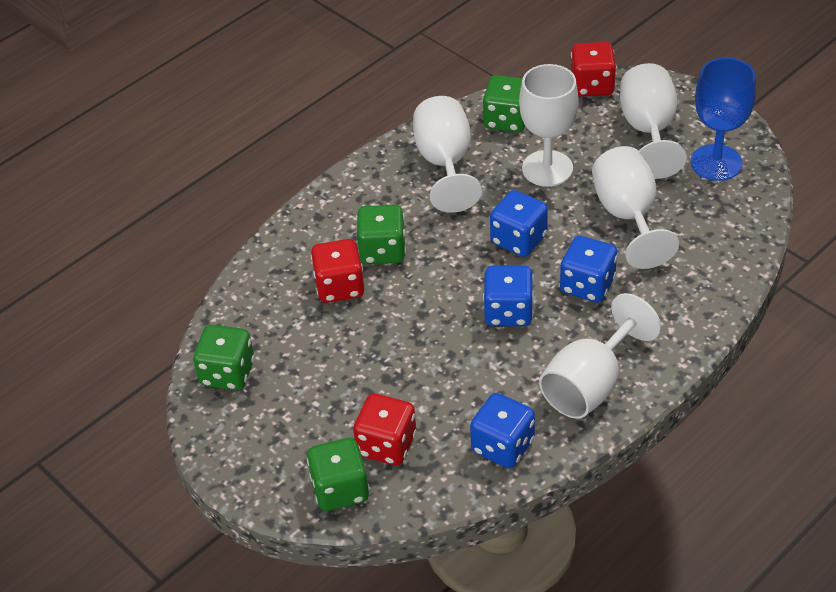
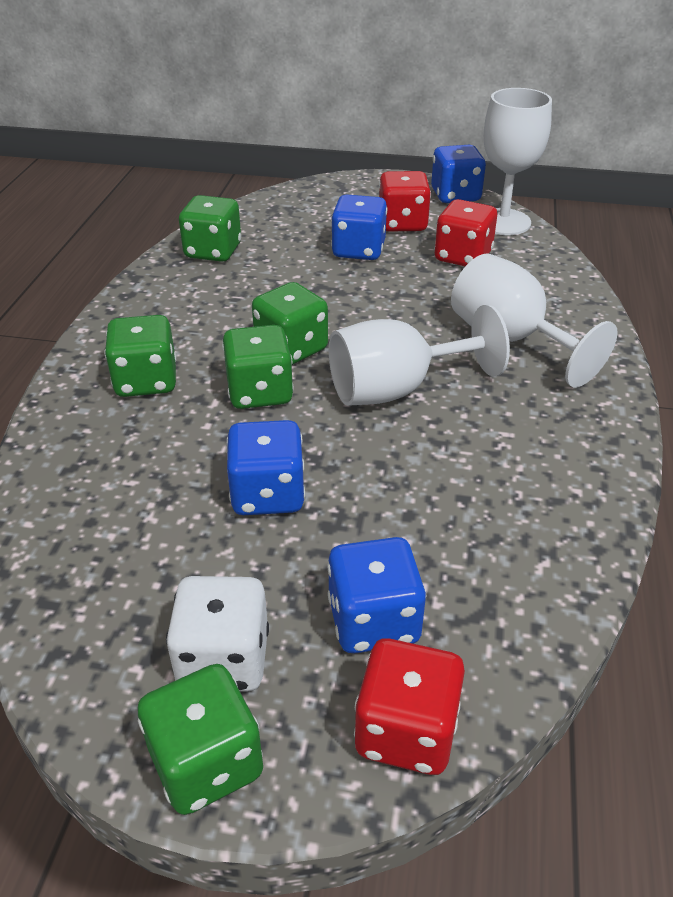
blue goblet: [691,57,756,181] = 1 -> none = 0
green dice: [193,325,254,390] [307,438,369,511] [357,205,406,264] [483,75,525,132] = 4 -> [104,315,176,397] [137,664,263,815] [179,195,241,262] [222,325,294,409] [252,282,328,365] = 5
white dice: none = 0 -> [166,576,269,692] = 1
white goblet: [413,96,482,213] [519,64,579,187] [539,293,661,419] [592,146,679,269] [620,63,687,179] = 5 -> [329,304,510,406] [451,254,618,387] [484,88,552,235] = 3

